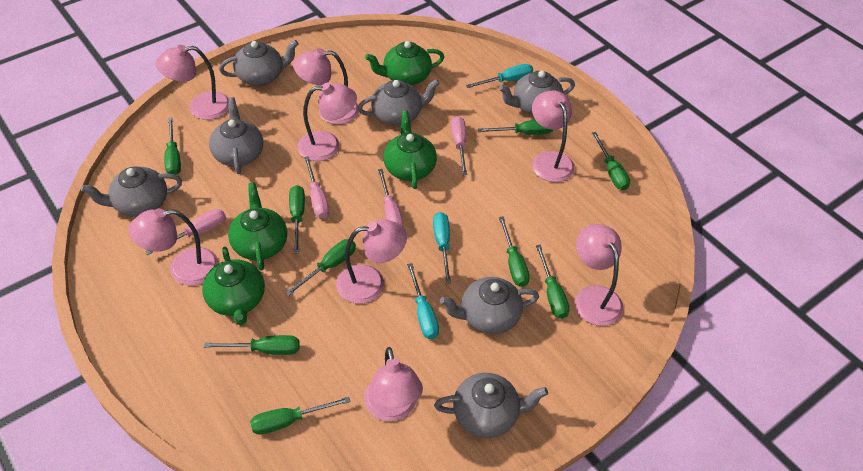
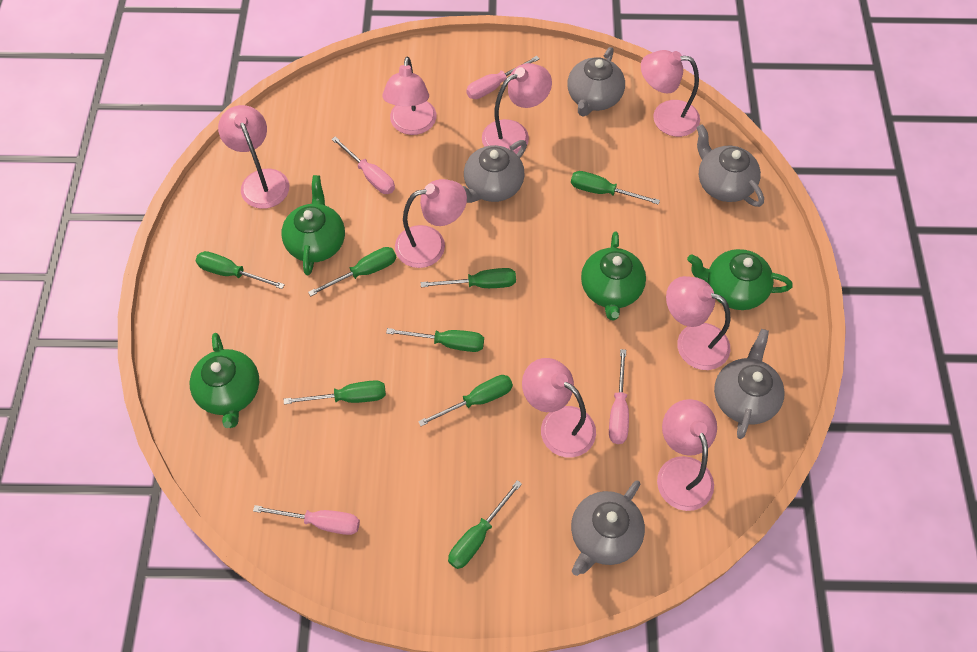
green screwdriver: [164,117,181,175] [203,335,300,355] [250,397,351,435] [285,239,356,296] [289,185,305,254] [478,120,553,135] [499,216,530,287] [536,245,570,319] [592,132,630,190] = 9 -> [196,251,285,289] [284,380,386,404] [308,247,396,296] [386,328,484,352] [418,375,513,426] [421,268,516,288] [448,480,522,569] [571,171,660,205] = 8
grey teapot: [81,167,182,217] [209,97,263,174] [219,40,299,86] [358,79,440,126] [434,373,548,438] [440,277,539,334] [499,71,575,115] = 7 -> [463,140,527,203] [567,47,625,117] [571,480,645,576] [696,124,764,207] [714,329,785,439] = 5
turquoise screwdriver: [407,263,439,339] [433,212,451,284] [466,64,533,88] = 3 -> none = 0

